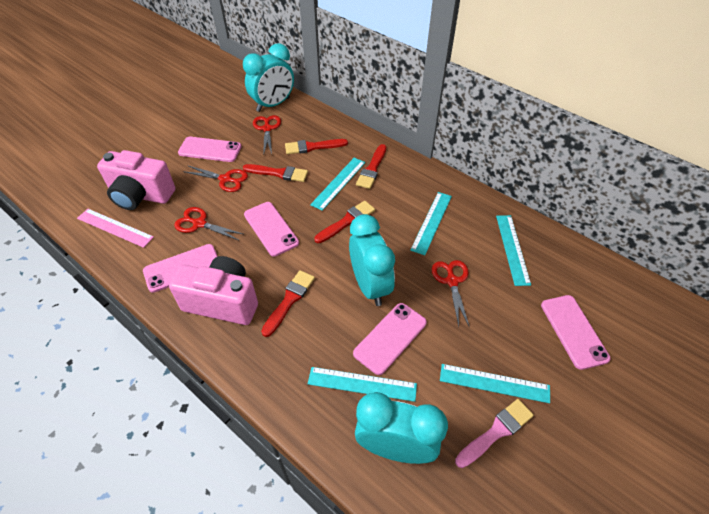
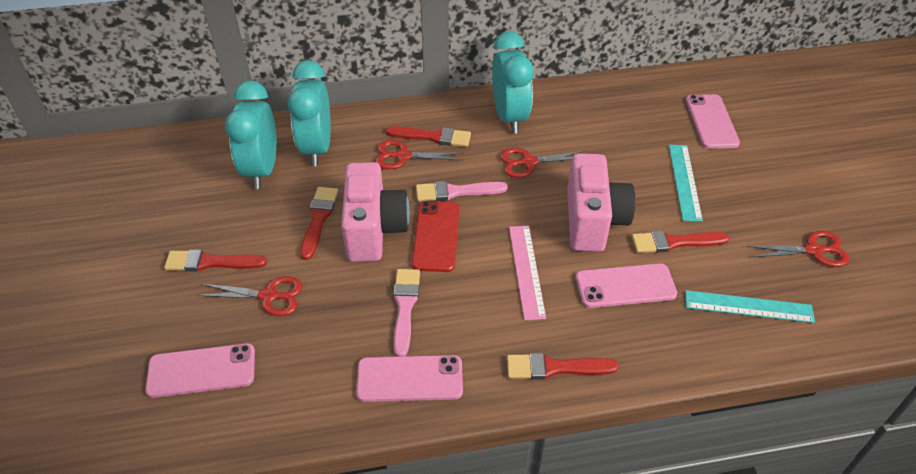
pink brush: [455,399,534,468] = 1 -> [393,269,420,357] [416,181,508,202] = 2
pink phone: [143,244,218,293] [178,137,242,162] [244,202,299,257] [353,303,427,375] [541,295,611,370] = 5 -> [145,343,255,398] [356,355,463,402] [576,263,677,308] [686,94,740,149] = 4
red phone: none = 0 -> [412,201,459,272] = 1
turquoise ruler: [308,367,417,402] [310,158,365,211] [410,192,452,255] [440,364,550,403] [496,215,531,286] = 5 -> [669,145,703,222] [685,290,815,323] = 2

